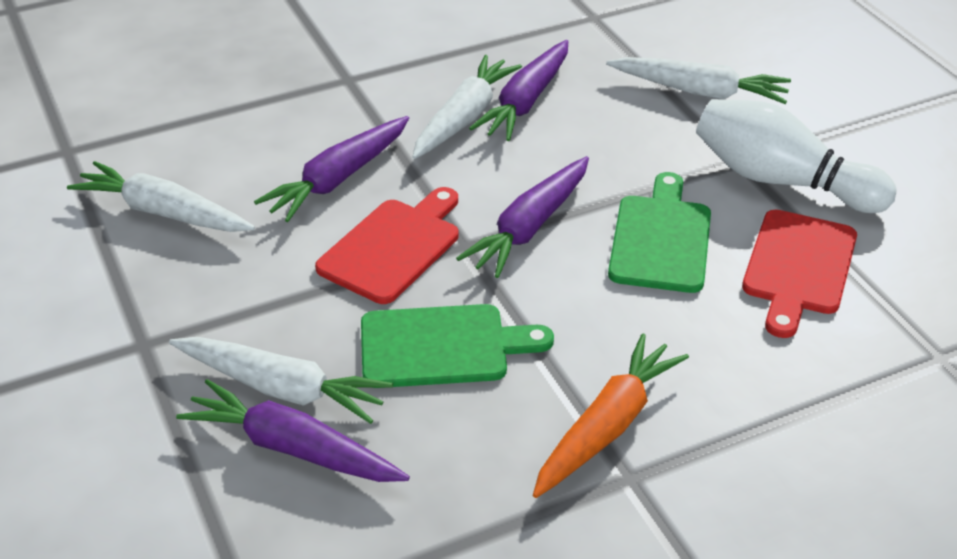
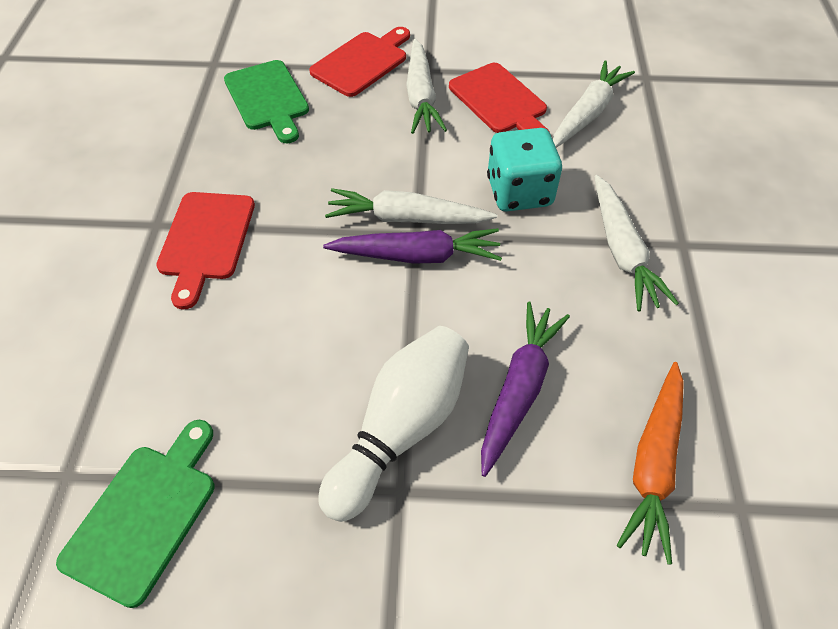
purple carrot: [176,379,410,482] [254,116,409,222] [456,156,589,278] [469,40,568,141] = 4 -> [323,228,502,264] [481,301,570,477] = 2
red cutting board: [315,187,459,304] [742,209,857,338] = 2 -> [156,192,255,309] [309,27,410,97] [449,63,550,133] = 3
turquoise dice: none = 0 -> [487,128,562,211] = 1

